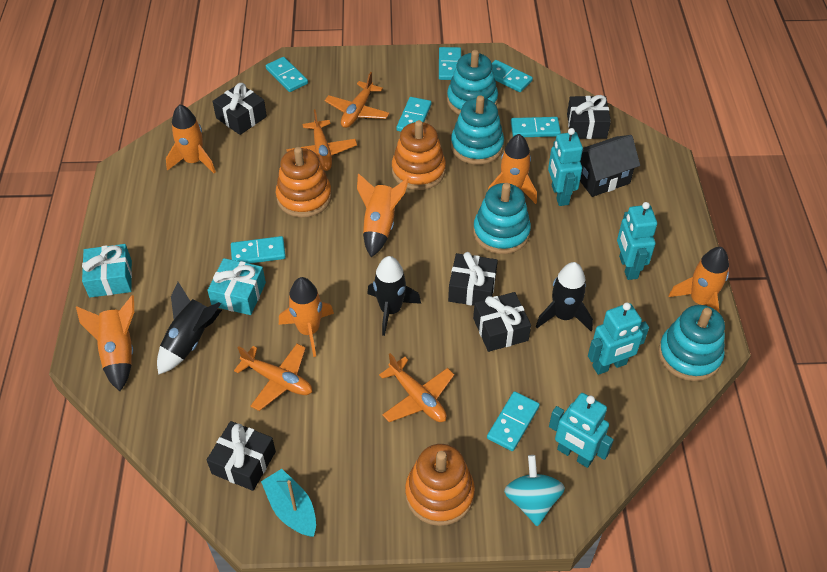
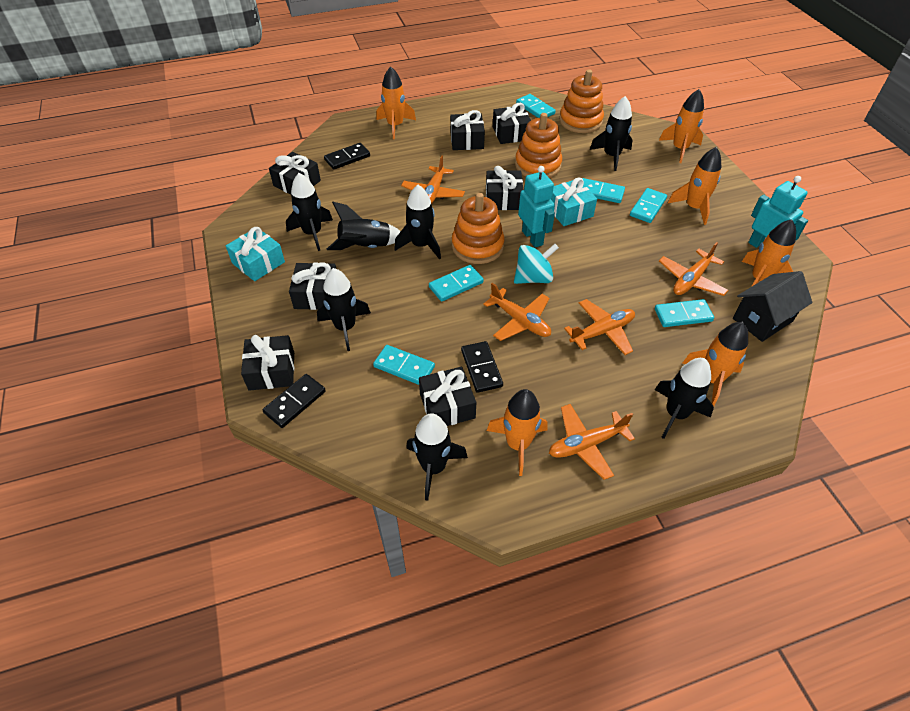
black domino: none = 0 -> [263,374,326,428] [324,143,370,170] [461,341,503,393] = 3
black gift: [207,421,276,491] [212,83,267,135] [448,252,498,306] [473,292,531,352] [567,95,611,139] = 5 -> [241,335,294,391] [269,152,321,194] [289,262,336,310] [419,367,476,426] [450,110,485,150] [486,166,523,210] [493,103,531,144] = 7
black rocket: [157,282,222,375] [367,256,421,336] [536,262,593,331] = 3 -> [286,173,333,251] [317,268,371,351] [327,202,401,250] [394,185,441,259] [406,413,468,501] [590,96,633,171] [655,358,714,439] = 7
orange plane: [234,344,312,411] [286,109,357,171] [325,72,390,128] [379,353,454,422] = 4 -> [401,155,465,204] [483,283,551,341] [549,404,635,480] [564,299,635,355] [659,242,729,296] = 5
turquoise boat: [261,469,316,537] = 1 -> none = 0
turquoise domino: [231,236,286,264] [266,57,308,92] [396,97,431,132] [439,47,461,80] [487,391,540,451] [492,60,533,92] [511,117,561,137] = 7 -> [373,345,435,385] [429,265,484,302] [516,94,556,118] [582,178,625,203] [630,188,667,223] [655,299,714,327] = 6
turquoise robot: [548,128,583,206] [549,393,614,468] [588,302,649,375] [617,202,657,280] = 4 -> [518,166,555,248] [748,176,808,248] = 2
turquoise stacking toy: [447,50,498,115] [451,95,504,165] [473,183,531,254] [658,305,725,381] = 4 -> none = 0

